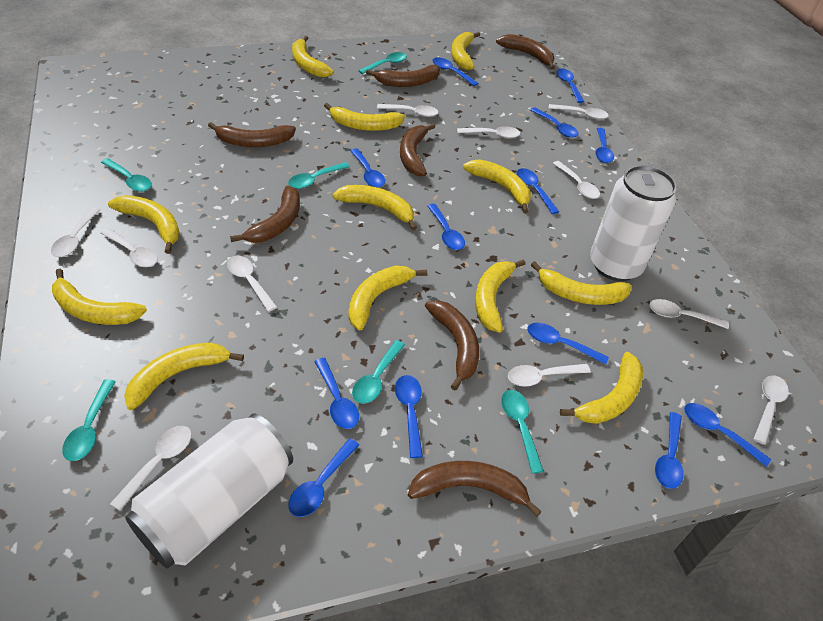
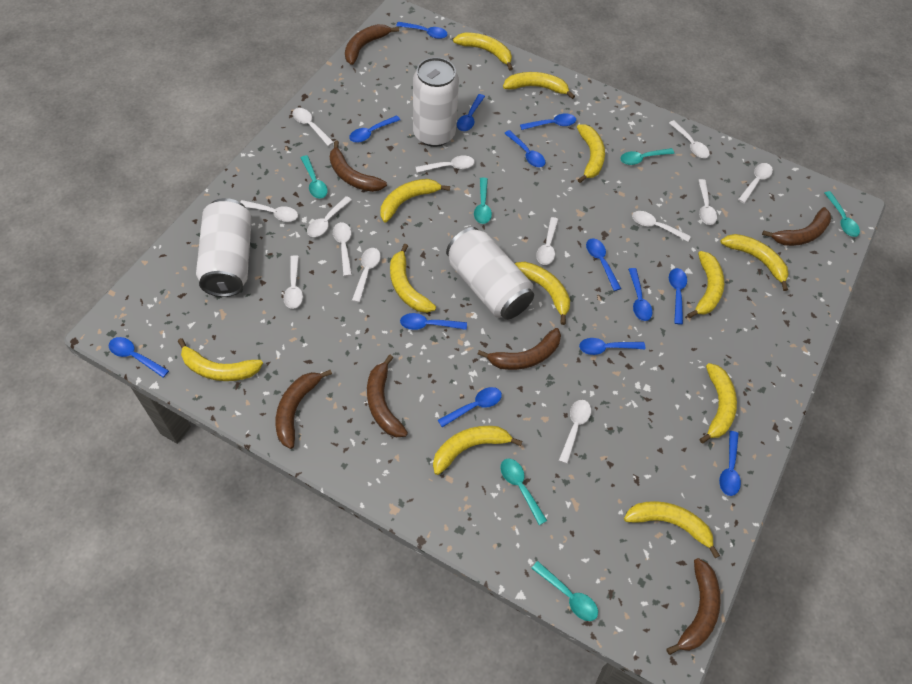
white can: [125,413,293,569] [590,165,677,281] = 2 -> [196,198,252,297] [413,57,459,147] [446,227,534,320] = 3
white spoon: [51,207,101,257] [100,228,158,267] [110,426,192,511] [227,256,277,312] [377,104,439,117] [457,126,520,139] [508,364,591,387] [548,104,609,120] [553,161,600,199] [649,299,729,329] [754,376,789,445] = 11 -> [240,200,298,222] [283,255,303,309] [292,108,334,146] [307,196,352,237] [333,222,352,276] [352,248,381,303] [416,155,475,173] [536,217,559,265] [559,400,591,464] [632,211,691,242] [669,120,710,158] [698,179,717,225] [738,163,773,203] = 13

